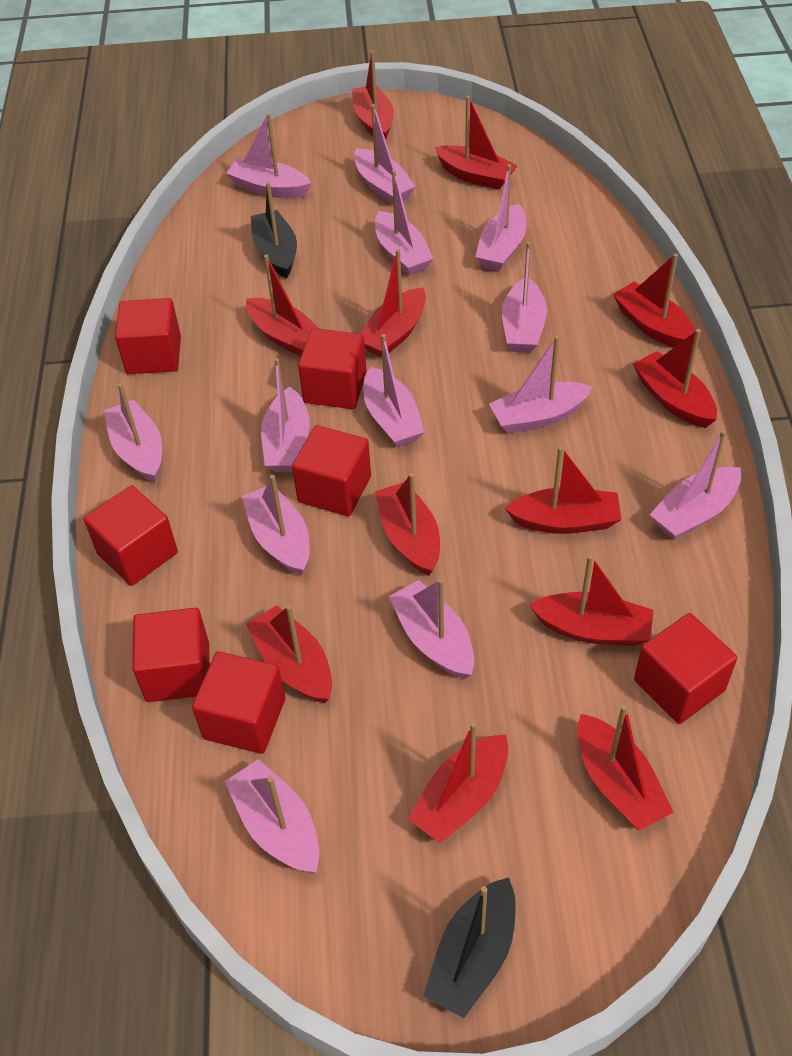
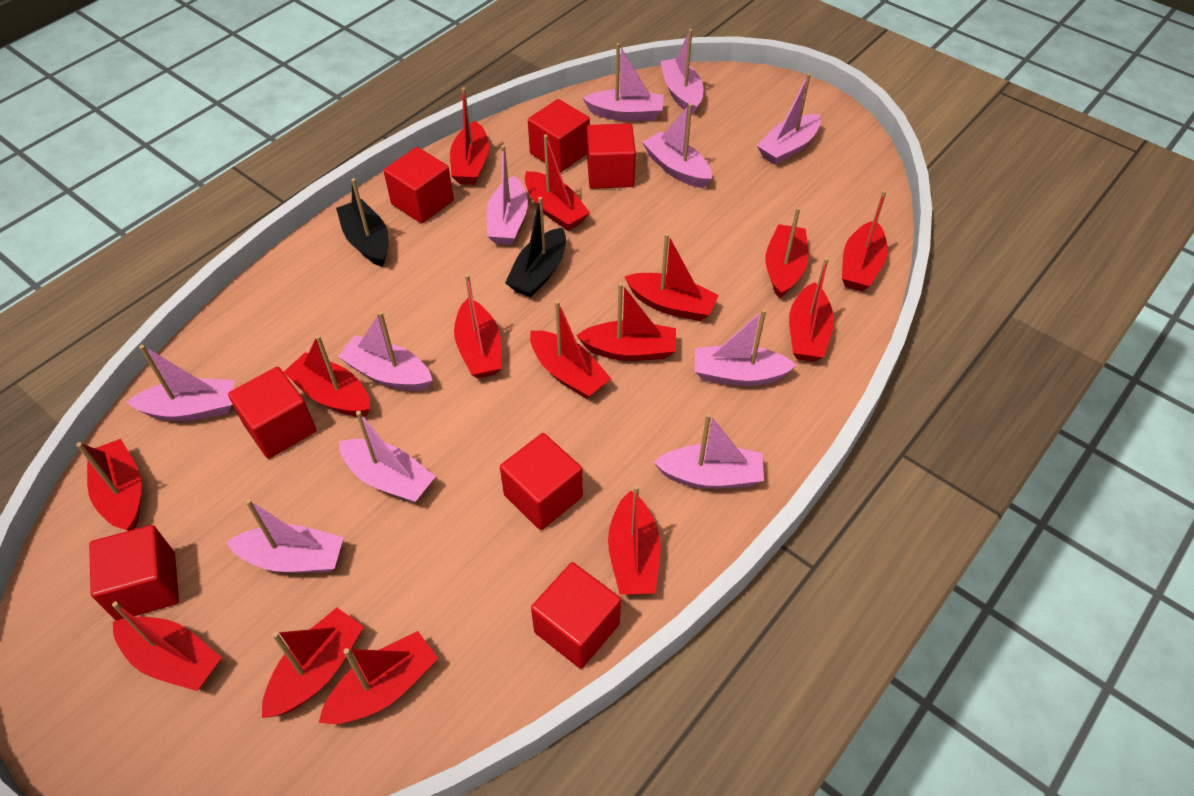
pink boat: [104,383,162,482] [225,759,319,873] [226,113,311,198] [242,475,310,575] [261,358,310,472] [354,104,416,205] [363,334,425,447] [375,170,434,276] [388,579,474,679] [475,164,527,271] [489,336,593,433] [502,242,547,353] [649,430,741,540] = 13 -> [127,345,235,421] [226,499,344,573] [338,311,433,391] [339,411,435,503] [486,145,528,245] [583,43,664,121] [642,103,712,188] [654,413,764,489] [661,29,703,115] [695,309,797,386] [757,73,821,165] = 11
red boat: [246,254,319,356] [246,605,332,703] [352,51,394,140] [361,249,426,357] [375,473,440,576] [408,722,508,843] [434,96,518,190] [505,446,621,534] [529,555,654,646] [577,705,673,831] [613,253,696,348] [633,329,717,428] = 12 -> [76,439,142,531] [112,601,221,691] [262,607,364,718] [284,335,370,417] [318,631,438,724] [450,87,489,185] [454,274,502,378] [525,135,590,231] [530,300,611,399] [576,283,676,361] [608,485,661,595] [624,233,719,321] [766,207,808,298] [789,257,834,362] [842,190,888,291] = 15

